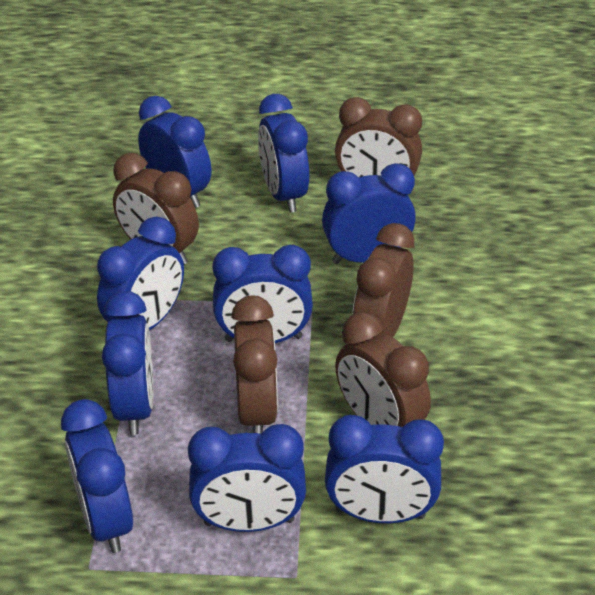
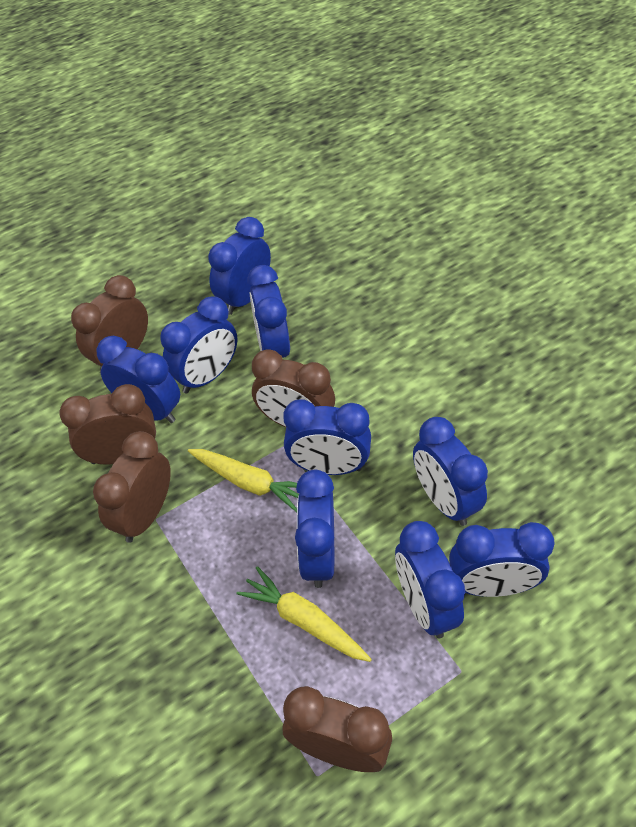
yellow carrot: none = 0 -> [188,449,299,512] [236,566,372,662] = 2

